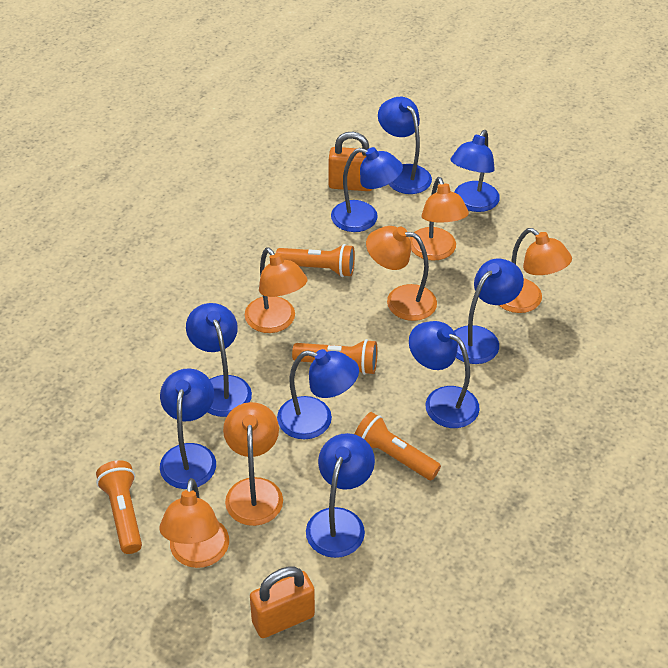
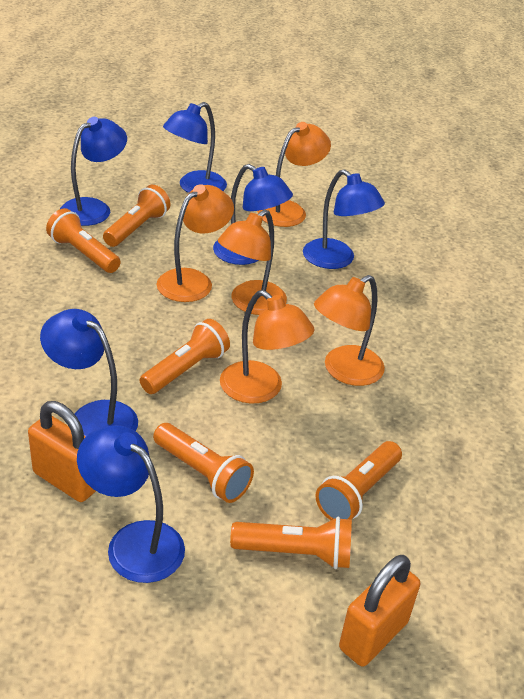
blue lamp: [160,369,216,489] [186,303,252,417] [277,349,359,439] [306,433,375,558] [331,147,403,232] [378,97,432,194] [409,321,480,428] [451,130,500,212] [454,259,524,364] = 9 -> [40,309,138,436] [60,117,127,226] [77,425,185,583] [163,102,227,193] [213,164,293,265] [303,169,385,269] = 6
orange flashlight: [96,460,142,554] [276,244,355,277] [292,339,377,375] [355,412,441,480] = 4 -> [46,208,121,273] [103,185,171,247] [140,319,230,394] [153,423,254,503] [230,517,352,569] [315,441,402,520] = 6
orange lamp: [159,478,229,568] [223,402,283,526] [245,247,308,333] [366,226,437,321] [409,177,469,261] [499,228,572,313] = 6 -> [157,184,234,302] [218,210,287,315] [220,290,315,404] [257,122,331,227] [314,275,385,386] = 5

